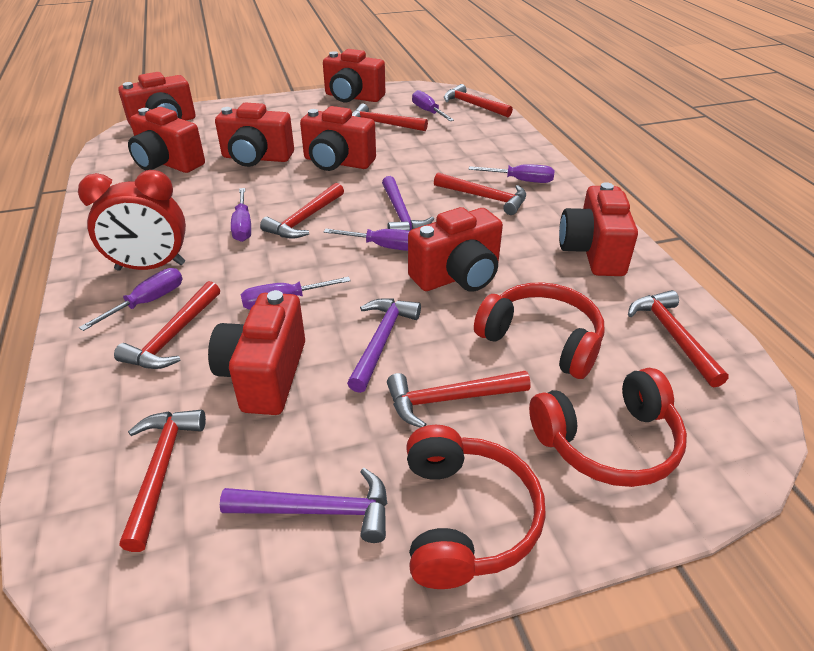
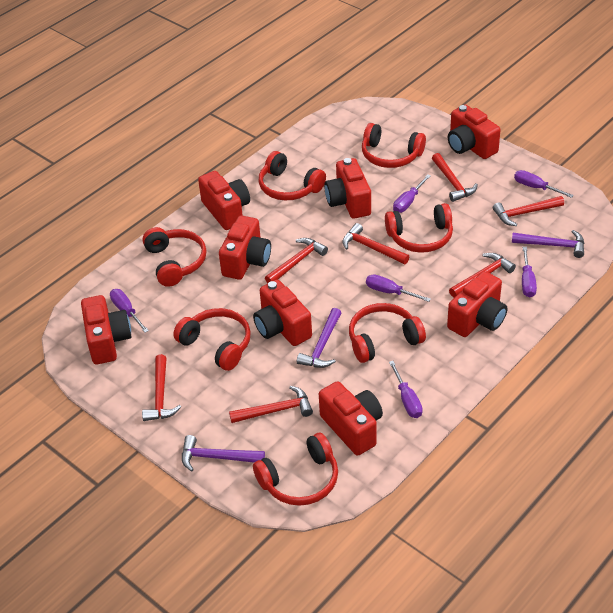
red clock: [78,170,186,270] = 1 -> none = 0
red hammer: [114,281,220,369] [119,410,206,552] [260,183,344,239] [352,104,428,131] [387,371,531,428] [434,173,526,215] [444,84,513,117] [628,290,729,387] = 8 -> [142,354,181,421] [229,386,313,423] [265,238,328,283] [342,223,409,264] [432,153,478,202] [449,253,516,298] [493,196,564,226] = 7
red headphones: [407,425,546,589] [474,282,605,379] [529,368,687,487] = 3 -> [142,227,207,287] [173,308,251,371] [253,433,338,506] [259,151,326,200] [349,303,426,363] [362,123,426,168] [385,203,453,253] = 7

